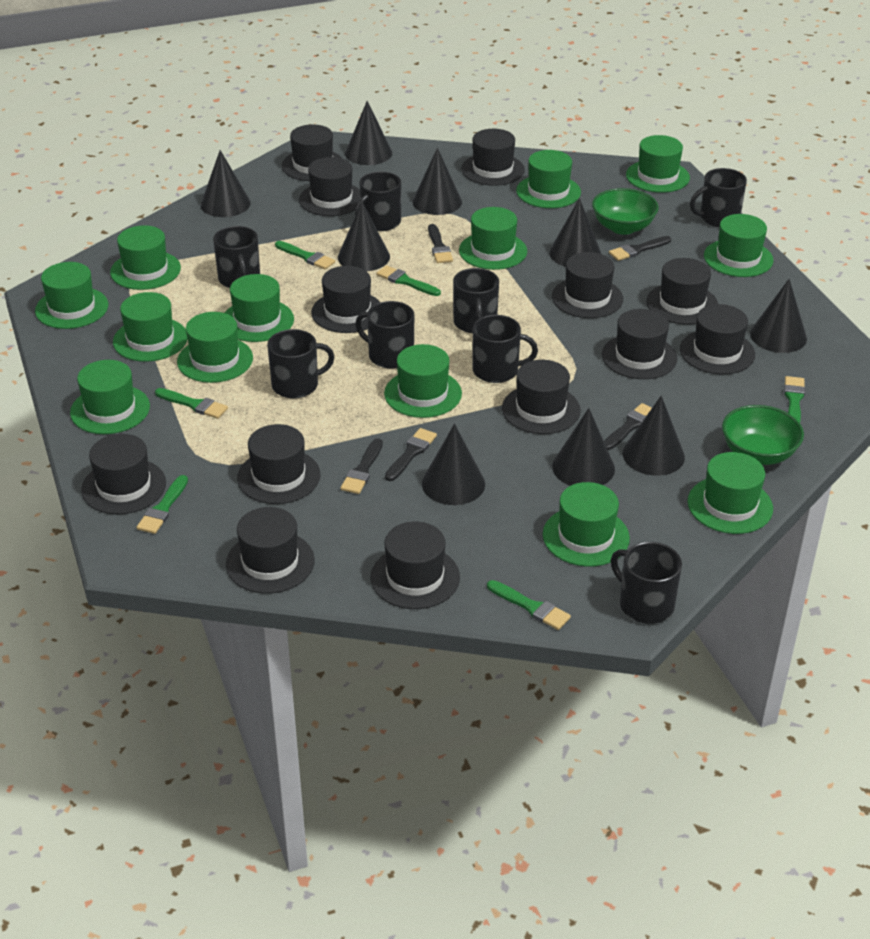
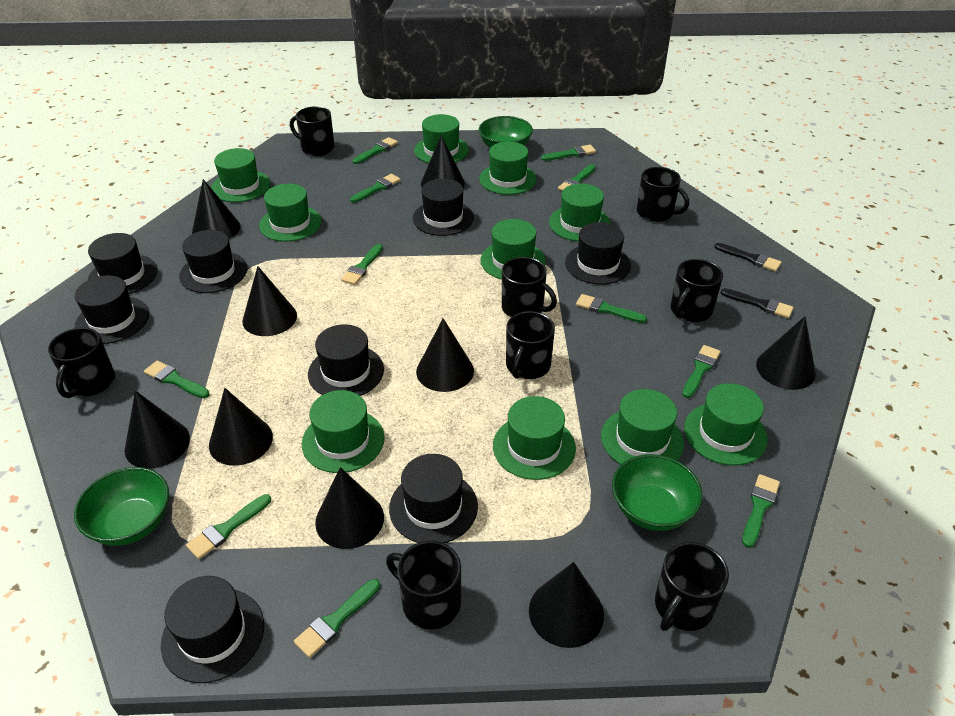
black brush: [340,438,383,494] [385,428,437,481] [428,224,453,263] [604,403,652,450] [609,236,671,261] = 5 -> [714,243,782,271] [721,288,794,318] = 2
black hat: [81,434,166,514] [226,507,315,594] [237,424,321,504] [282,124,343,181] [299,157,360,216] [311,266,381,333] [371,522,460,609] [461,129,525,186] [502,360,581,434] [552,252,623,318] [602,309,677,379] [646,258,718,325] [680,304,755,374] = 13 -> [75,275,149,344] [88,233,158,294] [161,576,264,683] [179,230,247,293] [308,324,384,396] [389,454,478,543] [413,178,474,236] [565,222,631,285] = 8
green bowl: [592,188,659,235] [722,405,804,465] = 2 -> [74,467,169,546] [479,116,533,148] [612,454,703,531] = 3
green brush: [137,475,188,534] [155,388,228,419] [275,241,335,269] [376,265,441,296] [487,580,571,630] [784,376,805,423] = 6 -> [144,360,210,399] [186,494,271,559] [294,579,380,658] [341,244,383,285] [350,174,401,203] [353,137,398,164] [541,145,596,161] [558,164,596,191] [576,294,647,323] [682,345,721,398] [742,474,780,548] = 11
green hat: [35,262,108,329] [70,360,150,434] [110,225,181,290] [113,292,187,362] [177,312,253,383] [224,274,294,342] [384,344,462,418] [459,207,527,270] [516,150,581,208] [543,482,630,567] [626,135,690,193] [688,452,773,534] [704,214,774,277] = 13 -> [211,148,270,202] [259,184,322,242] [302,390,385,473] [414,114,469,163] [479,141,537,195] [480,219,546,280] [493,396,576,480] [549,184,611,241] [601,389,684,464] [684,383,768,465] = 10

